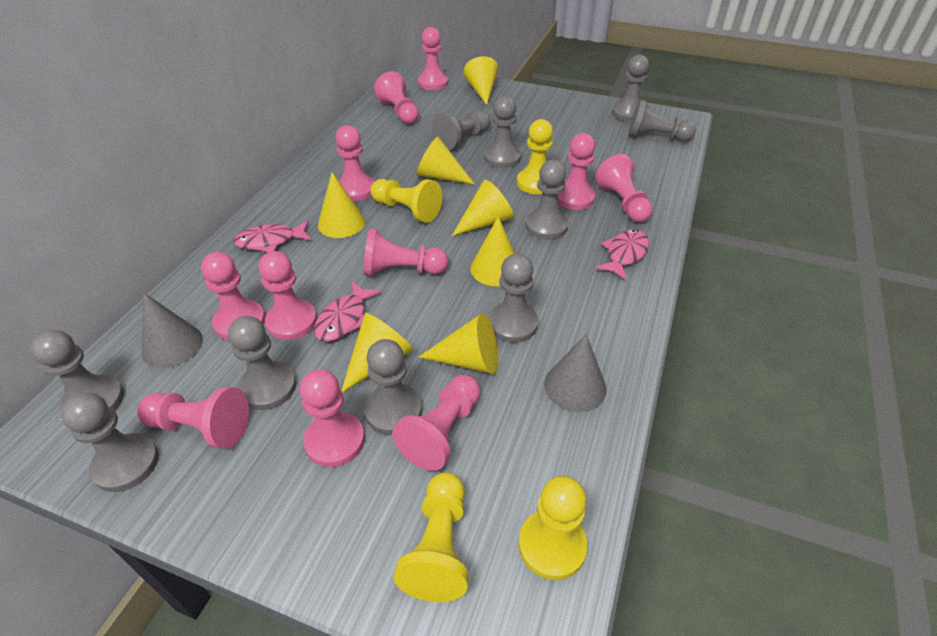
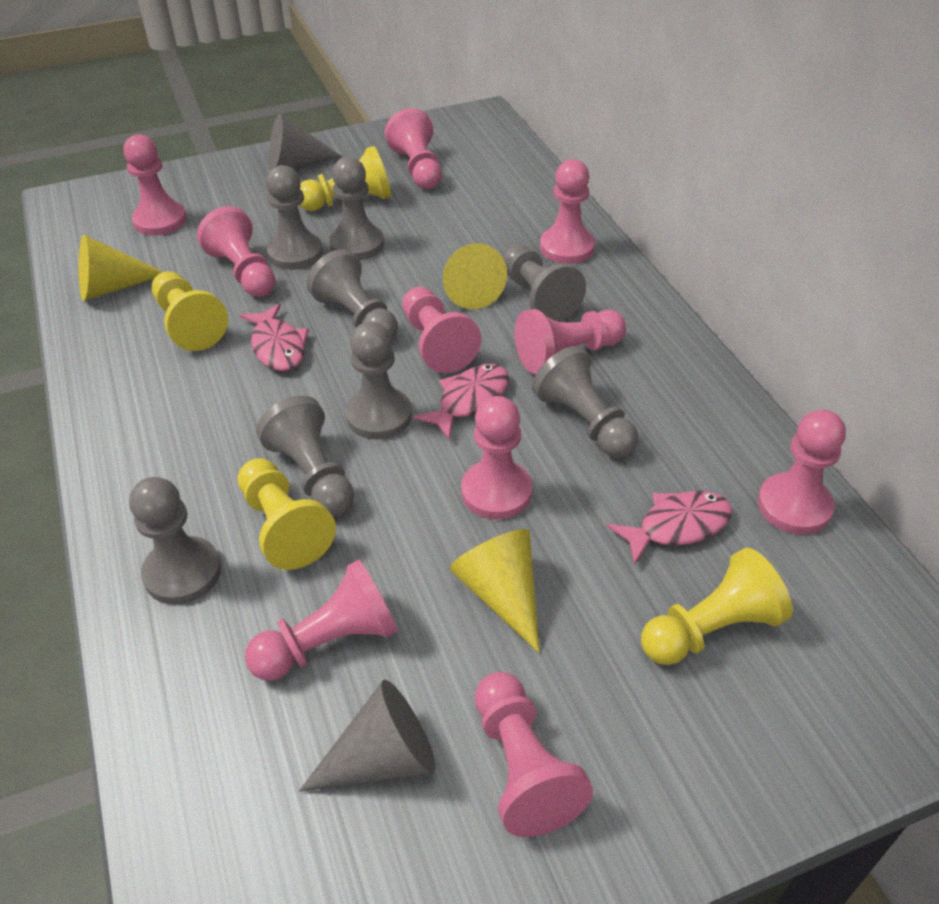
grey pawn: [31,330,124,412] [61,393,159,492] [228,316,296,410] [364,339,422,435] [432,110,491,150] [484,96,521,168] [488,254,538,343] [526,160,568,240] [612,55,649,122] [628,100,696,142] = 10 -> [129,477,221,605] [256,396,354,517] [266,165,323,270] [307,249,398,339] [329,157,384,260] [346,322,412,439] [502,244,586,322] [532,346,639,458] = 8
pink pawn: [137,387,249,449] [201,252,265,340] [258,251,317,340] [300,369,365,467] [335,125,375,201] [364,229,448,276] [374,71,419,124] [392,375,481,471] [418,27,448,90] [558,133,595,210] [595,154,653,223] = 11 -> [123,134,187,236] [197,206,276,297] [245,559,398,681] [385,108,442,189] [402,287,481,373] [461,396,532,519] [475,672,593,837] [515,309,626,374] [540,159,595,264] [758,410,846,534] = 10
yellow cone: [318,172,365,238] [341,313,413,393] [417,137,475,185] [419,313,498,374] [452,180,514,236] [463,56,498,105] [470,216,515,286] = 7 -> [78,235,163,301] [443,243,507,309] [449,529,540,653] = 3

